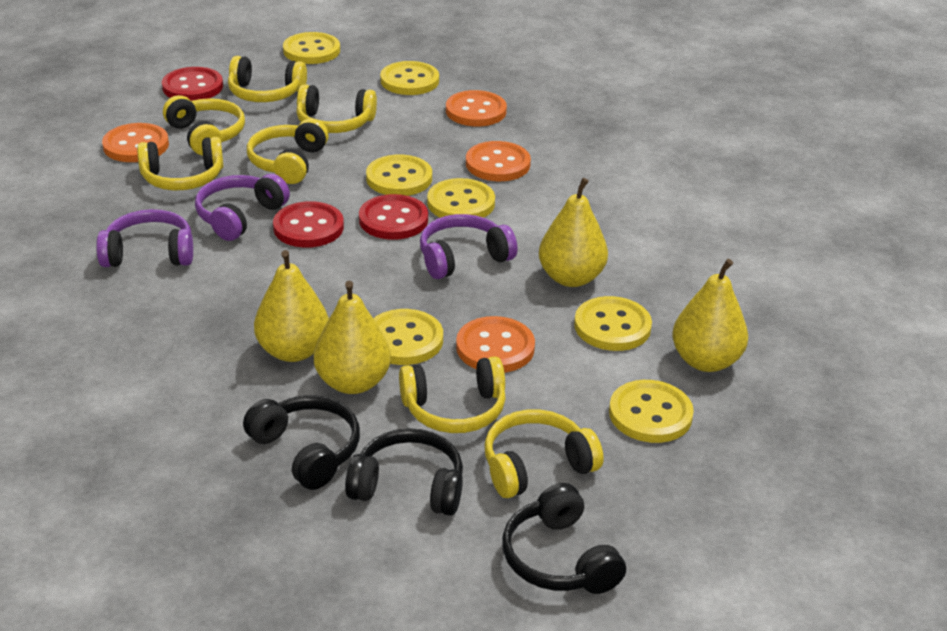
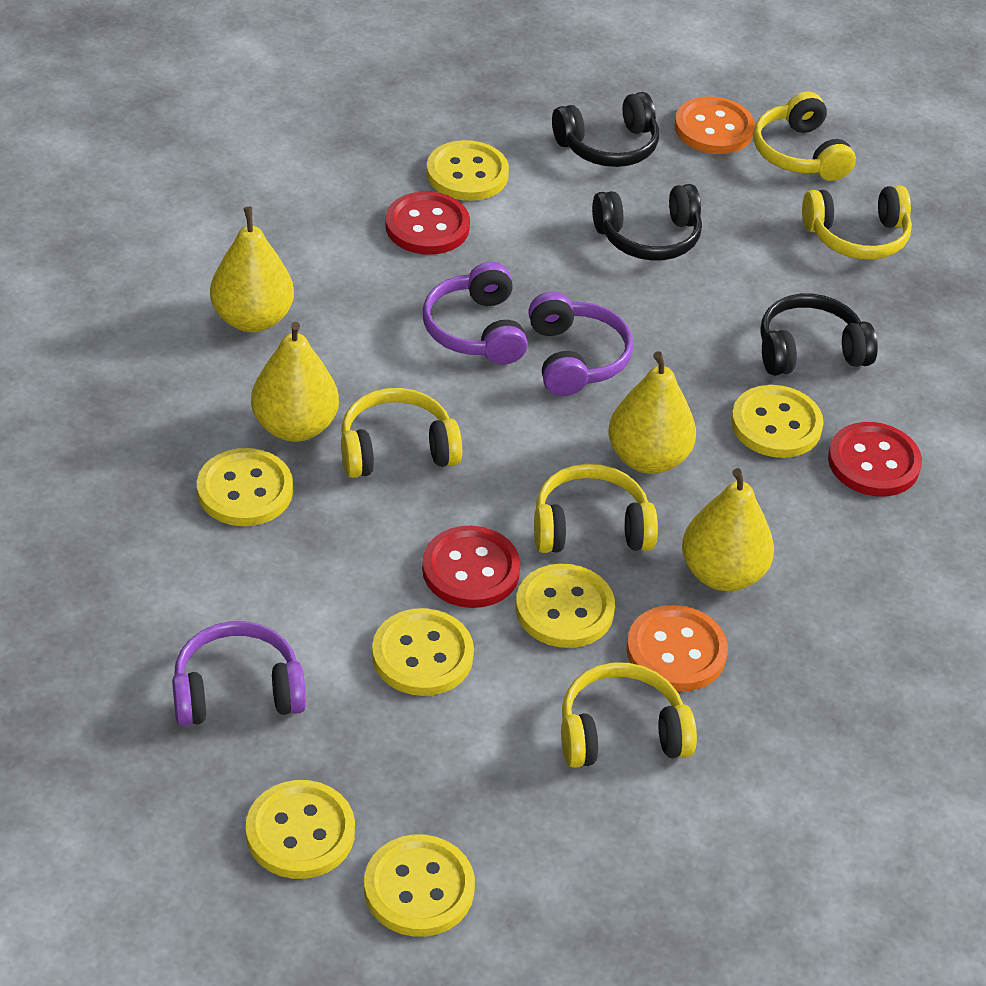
orange button: [102,123,169,162] [446,90,507,126] [456,316,535,373] [466,141,531,181] = 4 -> [626,605,728,692] [674,97,755,154] = 2
yellow headphones: [137,137,223,190] [163,95,245,155] [228,56,307,102] [247,118,329,184] [296,84,377,133] [399,356,506,433] [484,409,604,498] = 7 -> [341,388,462,478] [534,464,658,553] [561,662,697,768] [753,92,856,181] [802,186,912,260] = 5

